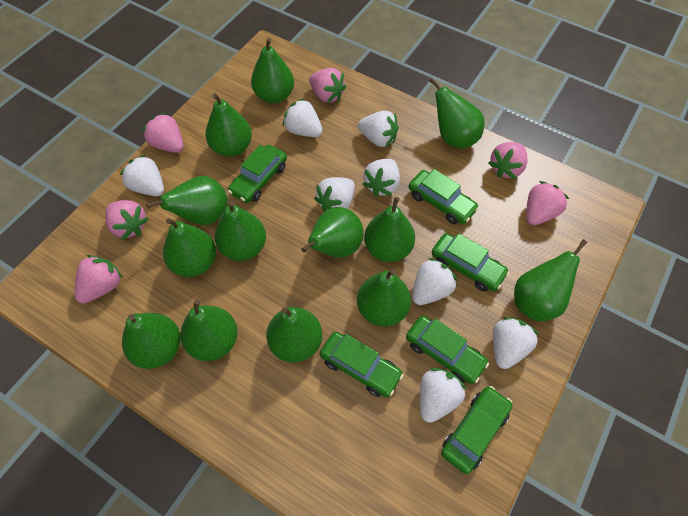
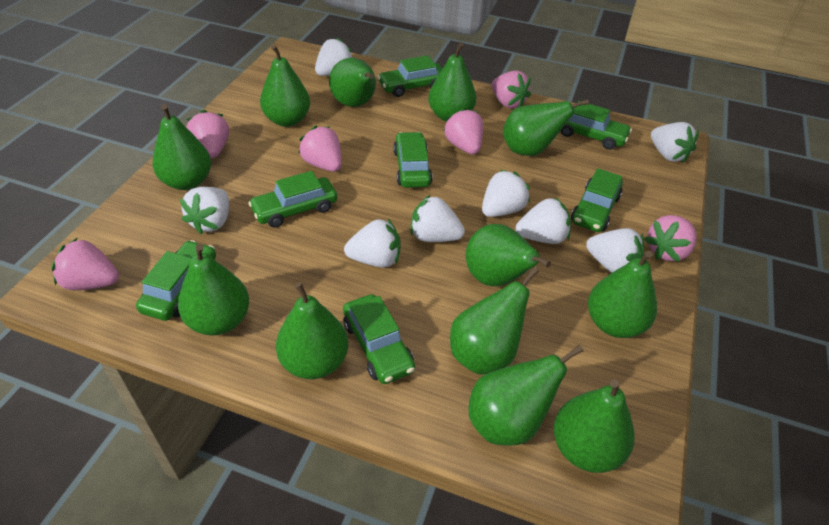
green car: [228,145,287,203] [320,332,404,397] [406,316,489,384] [409,169,479,224] [432,233,509,291] [441,386,512,474] = 6 -> [136,240,216,321] [248,171,337,228] [343,294,415,384] [378,55,443,97] [393,132,433,188] [560,101,632,150] [571,168,623,232] = 7
green pear: [122,313,181,369] [146,176,227,225] [163,218,216,277] [180,300,238,361] [205,93,252,157] [215,201,266,261] [251,38,294,103] [266,307,322,363] [301,207,364,258] [357,269,411,327] [364,197,415,262] [429,77,485,149] [514,240,587,321] = 13 -> [153,104,211,190] [178,244,249,335] [260,45,310,127] [276,282,348,379] [329,58,376,107] [428,42,476,122] [450,267,539,375] [466,224,551,286] [469,345,584,446] [503,99,589,156] [554,379,635,473] [588,251,657,338] = 12

